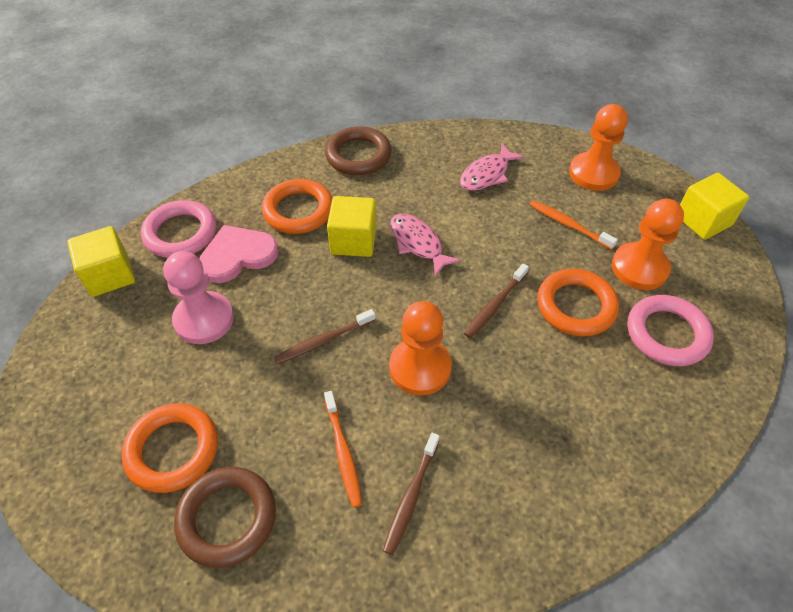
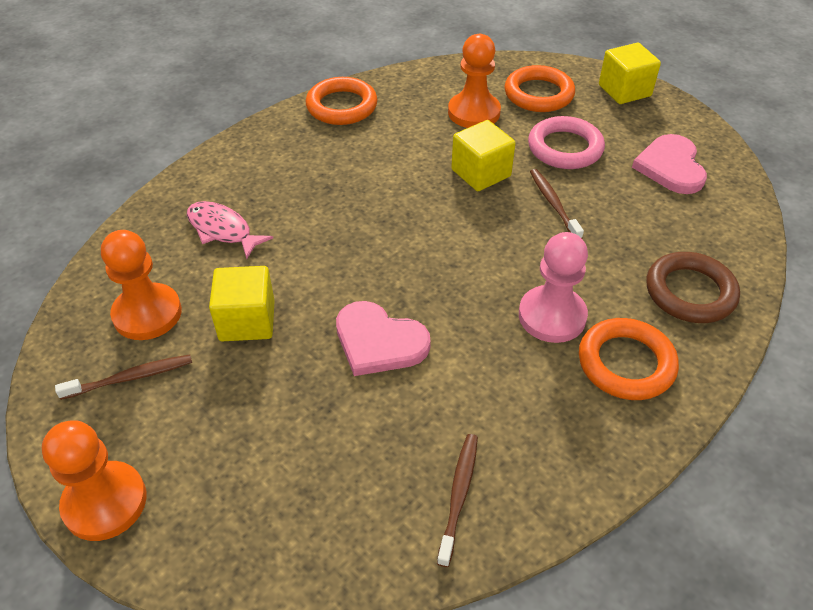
brown ring: [174,467,276,568] [325,126,392,175] = 2 -> [646,252,740,323] = 1
orange toothbrush: [324,391,362,508] [529,200,618,250] = 2 -> none = 0
pink fish: [390,213,461,277] [460,143,525,191] = 2 -> [187,201,273,259] = 1
pink heart: [199,225,279,283] = 1 -> [336,301,431,376] [632,134,707,194] = 2
pink ring: [141,200,216,258] [628,295,714,366] = 2 -> [528,116,605,169] = 1

